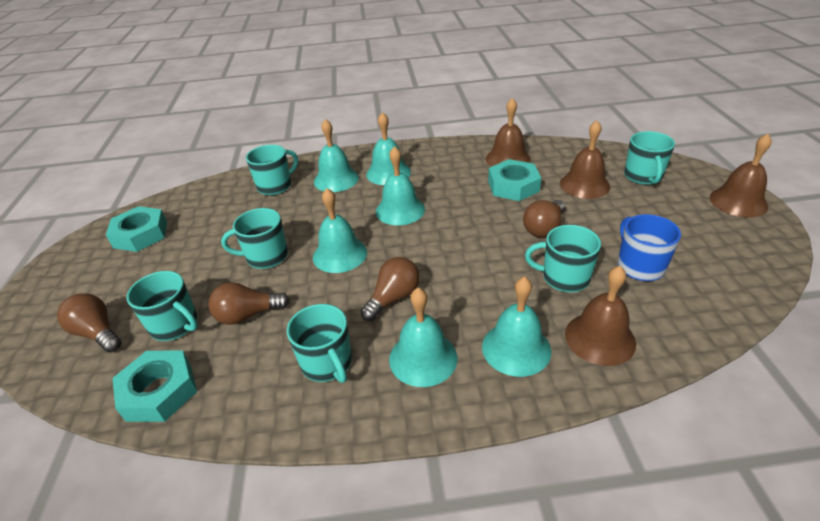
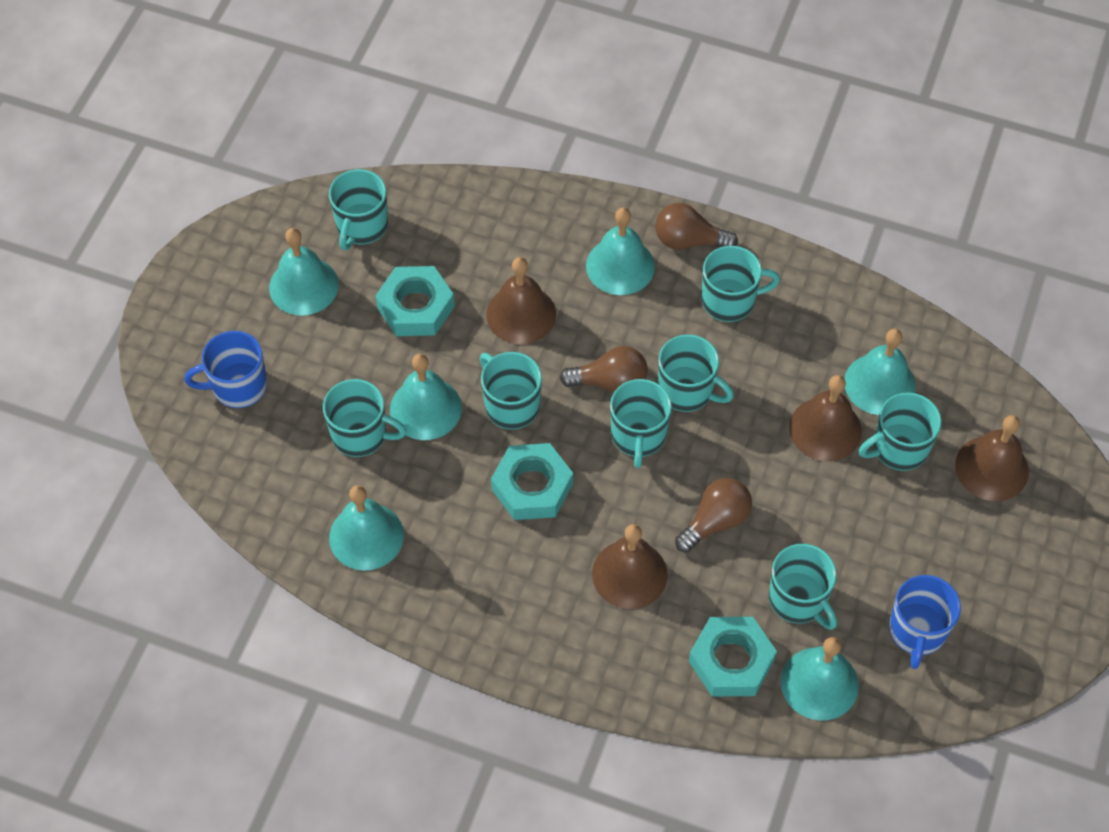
blue mug: [618,214,681,281] = 1 -> [184,331,267,408] [889,575,961,669] = 2
brown light bulb: [57,293,121,352] [208,282,290,325] [361,257,420,321] [523,200,565,237] = 4 -> [560,346,648,392] [655,203,738,249] [675,478,752,553] = 3
turquoise mug: [126,271,198,341] [221,208,288,269] [246,145,298,195] [287,304,352,383] [525,225,601,292] [624,131,675,185] = 6 -> [323,379,406,457] [329,169,388,250] [480,352,542,430] [610,379,672,468] [658,334,734,412] [702,246,780,322] [769,544,837,630] [859,392,942,471] = 8

